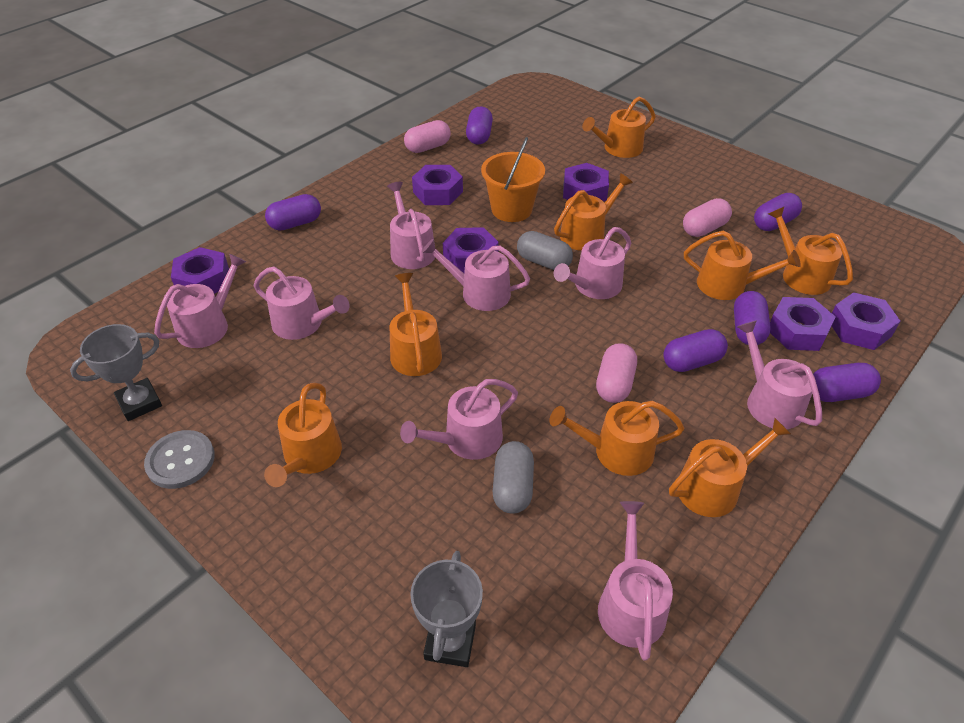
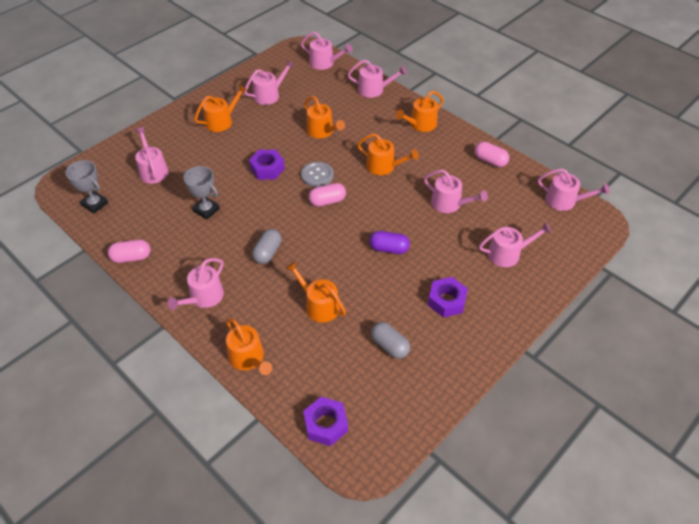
orange bucket: [481,137,545,222] = 1 -> none = 0
orange watering can: [264,383,342,487] [390,273,442,376] [550,401,684,476] [554,173,633,251] [582,97,656,158] [669,418,791,517] [684,231,801,300] [768,207,853,295] = 8 -> [194,85,247,132] [226,318,272,375] [285,261,346,323] [304,96,345,139] [357,134,419,175] [395,91,444,132] = 6
purple capsule: [265,194,321,231] [466,106,493,145] [663,329,728,372] [734,291,771,345] [754,193,802,231] [813,363,881,402] = 6 -> [369,231,410,254] = 1
purple nut: [171,247,229,294] [412,165,463,205] [443,227,499,273] [563,163,609,201] [770,297,836,351] [832,292,900,350] = 6 -> [249,150,285,180] [303,397,348,446] [428,277,468,317] = 3

